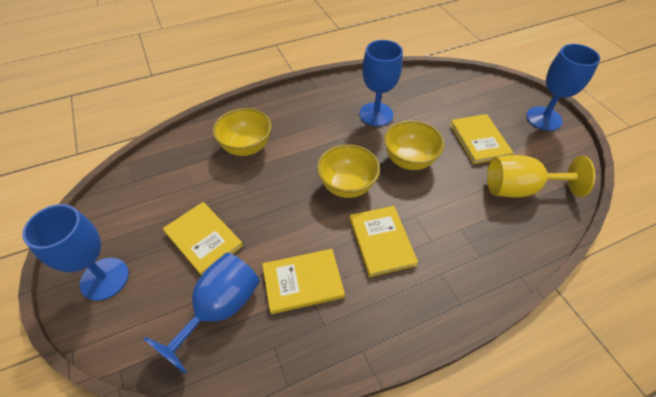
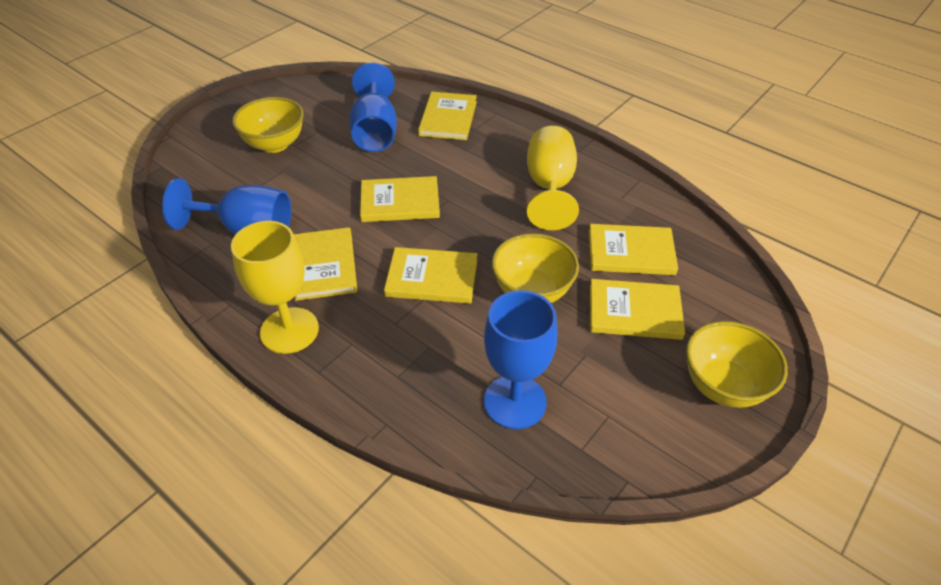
blue goblet: [22,204,129,301] [143,253,260,374] [359,40,403,126] [526,44,600,131] = 4 -> [162,178,291,234] [349,63,397,152] [484,290,557,429] = 3
yellow book: [163,202,243,276] [262,249,345,314] [350,206,418,277] [450,114,513,164] = 4 -> [294,227,357,301] [360,176,440,222] [384,247,477,304] [418,92,477,140] [589,224,678,275] [590,279,685,340] = 6
yellow goblet: [487,155,595,198] = 1 -> [231,221,319,354] [527,126,579,230] = 2

